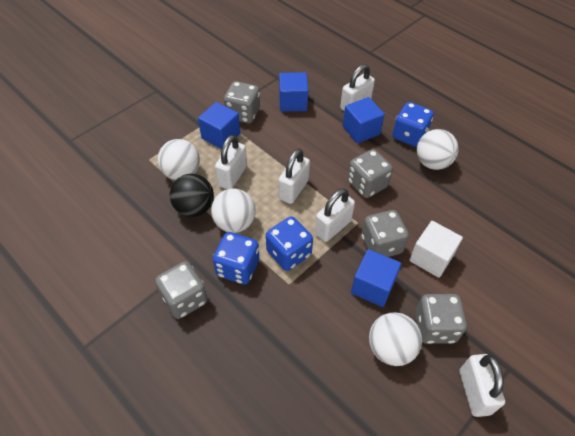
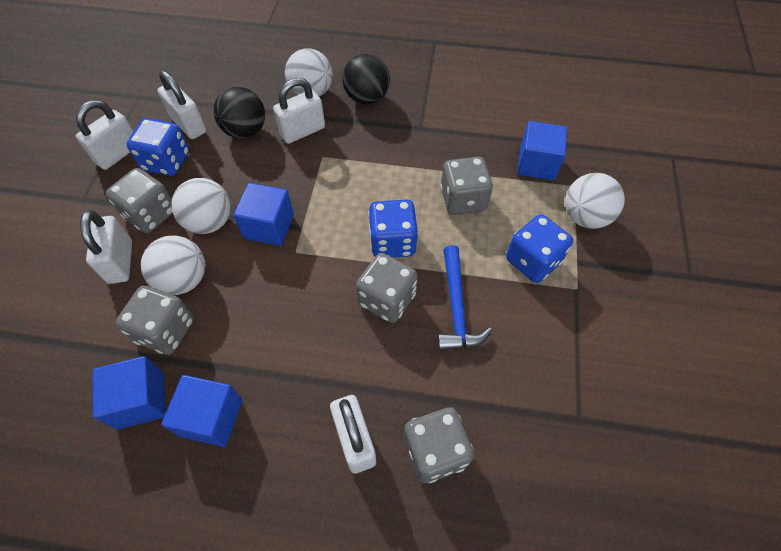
black ball: [170,174,214,217] = 1 -> [213,87,265,139] [342,54,390,104] = 2
blue hammer: none = 0 -> [437,245,492,351] = 1
white cube: [409,221,463,278] = 1 -> none = 0

